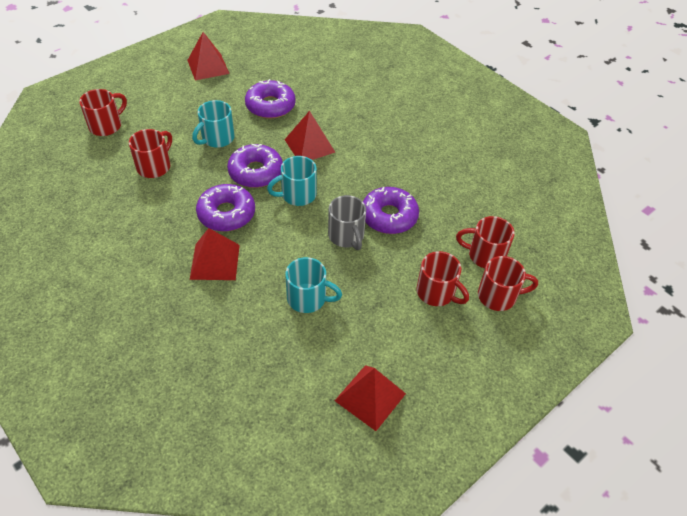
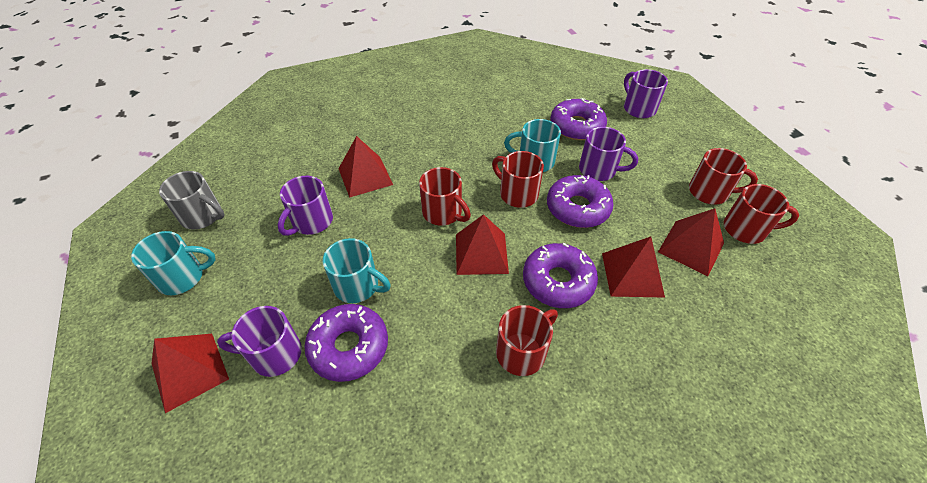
purple mug: none = 0 -> [217,306,302,377] [278,176,333,236] [579,127,638,181] [624,69,668,118] = 4
red pyramid: [187,32,230,80] [190,228,240,280] [284,111,335,160] [335,365,406,431] = 4 -> [151,334,229,413] [338,136,393,198] [456,214,509,275] [602,237,665,298] [658,208,724,276] = 5

